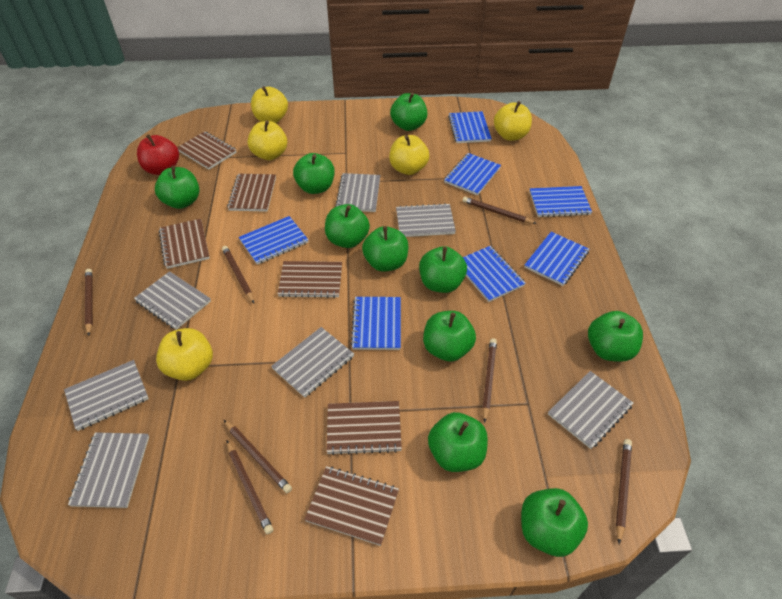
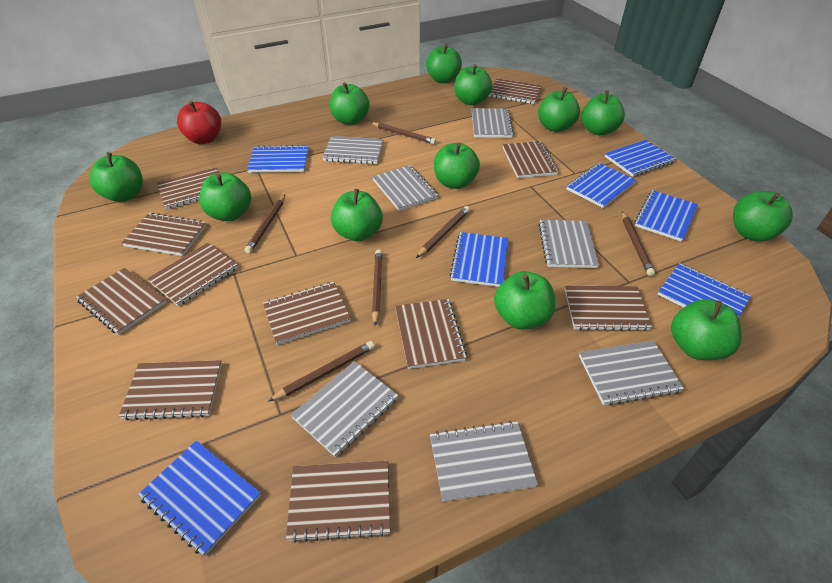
brown notebook: [159,219,210,269] [177,131,237,170] [227,174,276,212] [278,261,342,298] [304,466,399,546] [327,401,402,455] = 6 -> [76,268,167,335] [119,360,222,420] [122,213,206,256] [147,243,238,306] [157,167,218,209] [263,282,351,345] [286,461,390,543] [395,299,467,369] [489,78,542,104] [503,141,559,178] [565,285,652,331] = 11
brown pencil: [85,269,93,336] [222,246,254,303] [224,420,292,493] [227,441,273,535] [462,197,537,224] [482,338,497,423] [616,439,632,544] = 7 -> [245,195,285,254] [268,341,375,402] [371,122,436,144] [372,249,383,326] [416,206,470,258] [622,211,655,276] = 6
green apple: [155,166,199,209] [293,153,335,194] [325,204,370,248] [362,226,409,272] [390,93,427,131] [419,246,467,293] [423,311,476,362] [428,412,488,472] [521,488,588,557] [588,311,643,362] = 10 -> [89,152,143,202] [199,172,251,221] [330,82,370,125] [331,189,383,241] [426,44,462,83] [434,143,480,189] [454,64,492,105] [494,271,555,330] [538,87,580,132] [581,90,625,136] [671,299,742,360] [733,191,793,242] = 12
yellow apple: [156,328,213,381] [247,120,287,160] [251,86,288,123] [389,135,429,175] [494,101,532,141] = 5 -> none = 0

